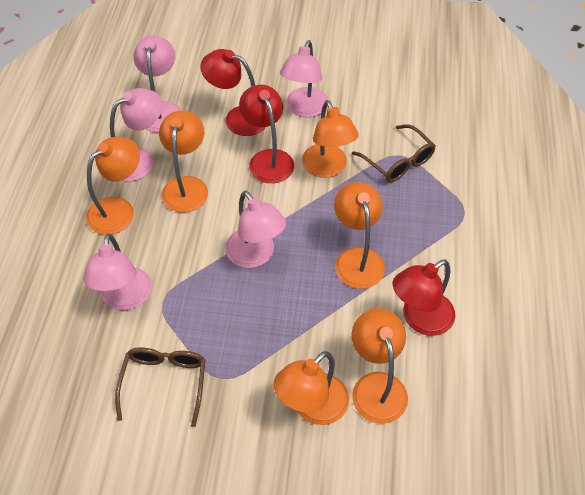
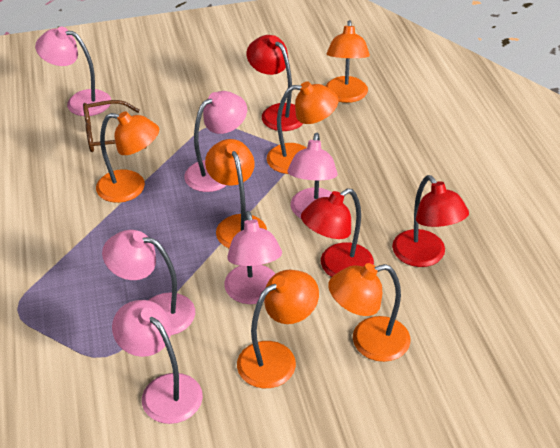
brown glasses: [115,347,206,427] [352,124,436,182] = 2 -> [83,100,147,152] = 1
pink lamp: [83,233,152,310] [110,88,162,181] [133,36,181,133] [225,191,286,268] [280,40,328,117] = 5 -> [35,27,111,116] [102,230,195,335] [112,300,203,424] [184,91,247,192] [224,211,282,304] [288,133,337,219] = 6

